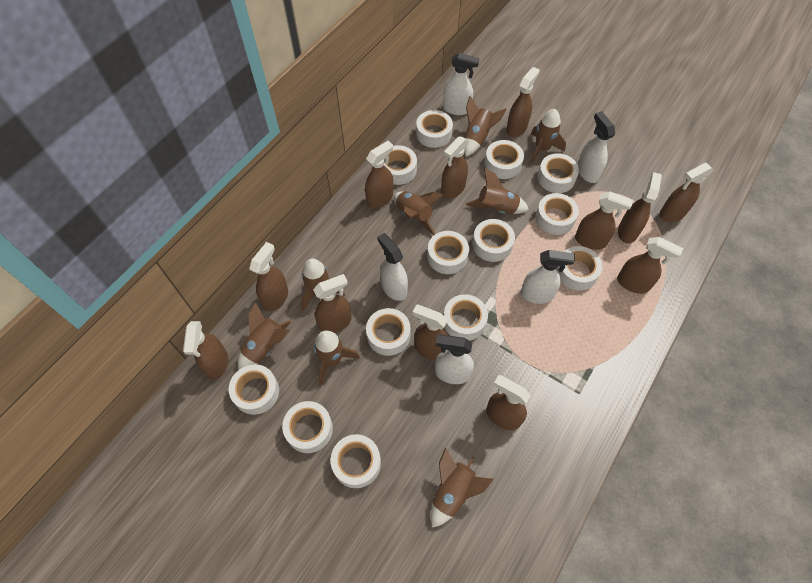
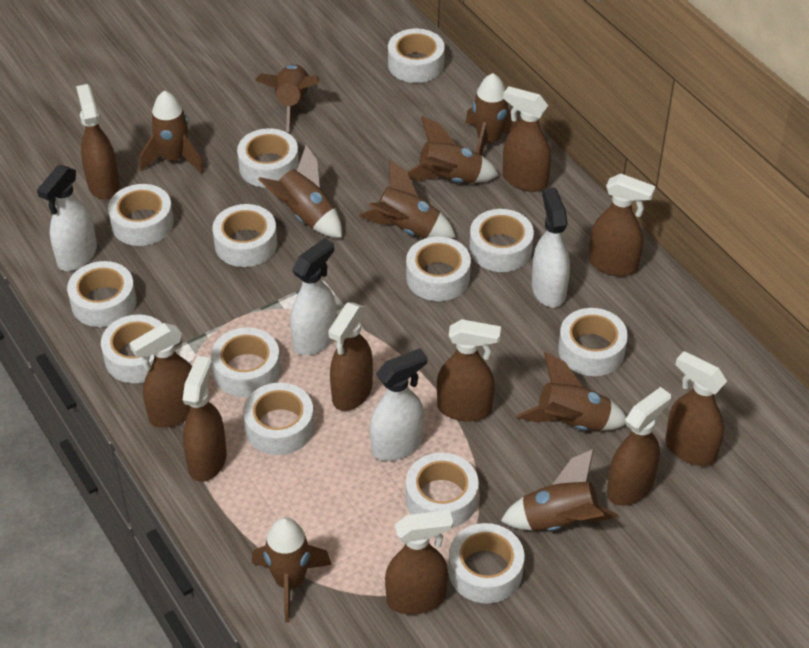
brown rocket: [238,302,291,370] [301,259,345,311] [314,330,360,385] [394,191,444,235] [430,448,494,527] [464,96,507,157] [466,168,529,214] [531,109,566,163] = 8 -> [140,90,204,174] [252,517,332,622] [255,64,319,132] [258,145,342,238] [359,160,456,238] [407,116,499,183] [465,73,520,155] [501,449,618,531] [517,352,626,431] = 9
brown spray bottle: [183,321,228,380] [249,242,288,311] [313,274,352,333] [365,141,393,208] [412,305,448,361] [441,136,468,199] [486,375,530,430] [506,67,540,137] [575,191,633,250] [617,237,683,294] [618,172,662,243] [659,163,713,222] = 12 -> [76,84,120,200] [129,323,192,428] [183,356,227,482] [328,303,373,411] [385,510,453,615] [437,319,501,422] [503,86,551,192] [589,174,656,277] [607,387,671,506] [665,351,727,466] = 10
white spray bottle: [377,233,408,301] [435,334,474,384] [443,53,480,115] [521,250,575,304] [578,111,615,183] = 5 -> [37,165,97,271] [290,238,337,355] [370,348,427,461] [532,188,570,307] = 4

